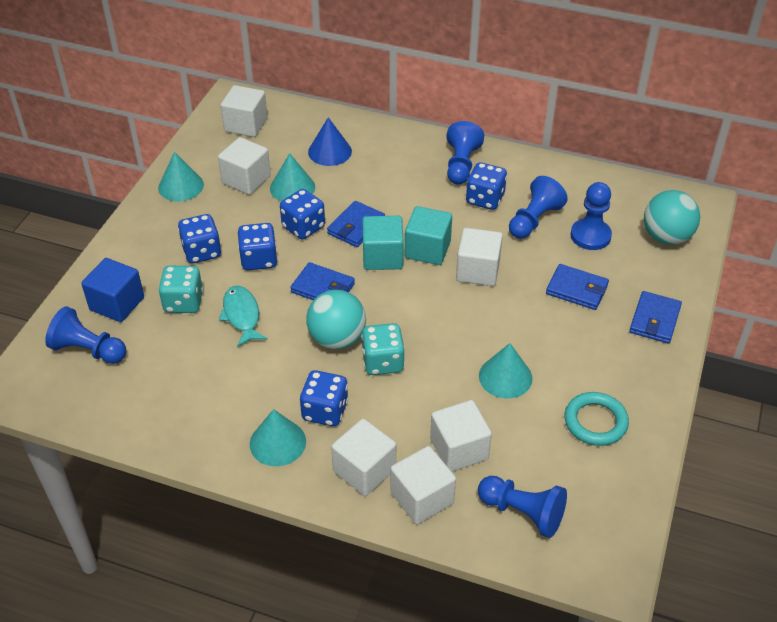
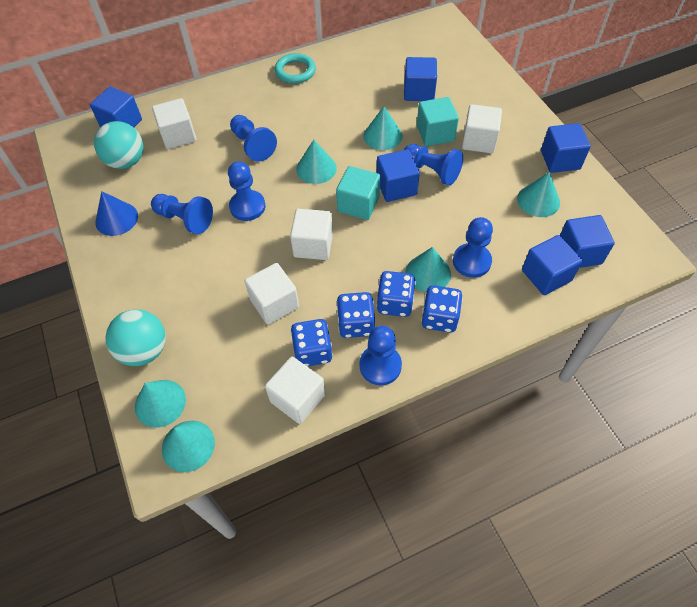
blue cube: [81,258,144,322] = 1 -> [90,87,142,127] [377,149,420,202] [404,57,437,101] [522,235,583,295] [541,123,591,173] [560,215,615,268] = 6
blue dice: [178,214,221,264] [238,223,278,270] [280,189,325,239] [300,370,348,426] [466,162,507,210] = 5 -> [291,319,333,367] [336,292,375,338] [377,271,416,317] [421,285,463,333] = 4
blue pawn: [45,306,126,364] [446,121,484,185] [478,476,567,538] [509,176,568,239] [570,182,612,250] = 5 -> [151,194,213,234] [228,161,265,221] [230,115,277,161] [359,326,402,385] [404,144,463,186] [453,217,493,278] = 6
blue wallet: [290,262,355,300] [327,201,385,247] [546,264,609,310] [629,291,682,344] = 4 -> none = 0
turquoise cone: [158,152,204,201] [250,409,306,466] [270,153,315,201] [479,343,532,398] = 4 -> [135,380,186,428] [162,421,215,472] [296,140,337,184] [364,106,402,150] [406,247,451,292] [517,172,560,217] = 6
turquoise dice: [158,266,203,313] [361,323,405,375] = 2 -> none = 0
turquoise fish: [219,286,267,347] = 1 -> none = 0
white cube: [218,137,271,195] [221,85,267,137] [331,419,396,496] [391,446,456,524] [430,400,492,472] [456,228,503,286] = 6 -> [152,98,197,149] [245,263,299,325] [265,356,325,424] [290,209,333,260] [462,104,502,153] = 5

